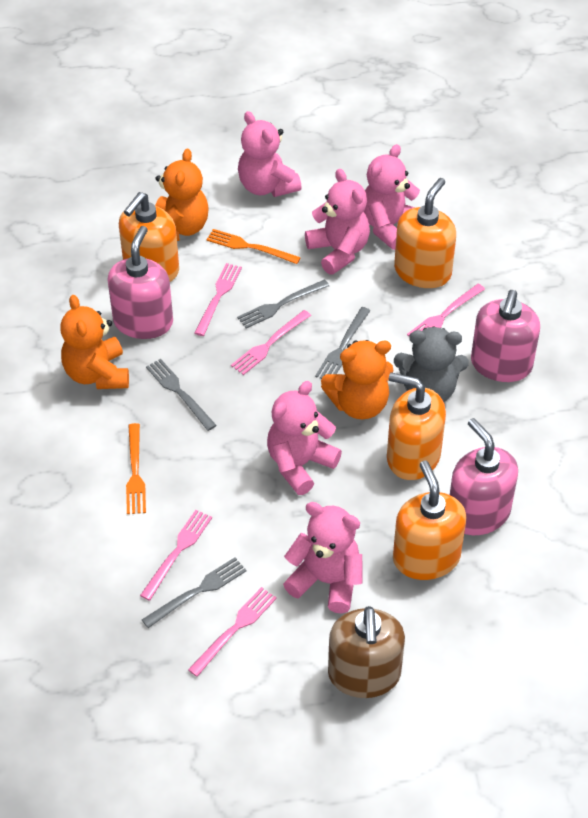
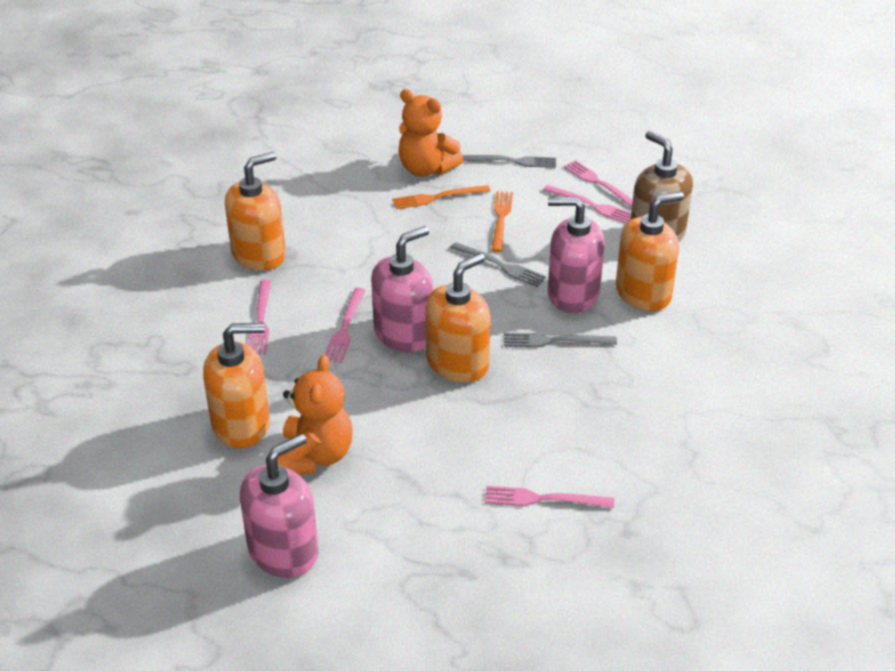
grey fork: [142,557,247,628] [146,359,217,431] [237,280,329,329] [315,307,371,379] = 4 -> [450,242,547,287] [463,155,556,168] [504,333,617,347] = 3
grey teddy bear: [394,326,469,402] = 1 -> none = 0
orange teddy bear: [60,295,129,389] [155,149,209,241] [321,340,393,419] = 3 -> [277,355,352,475] [398,89,463,176] = 2
pink teddy bear: [238,111,302,197] [267,381,342,495] [283,502,362,614] [305,169,370,275] [364,144,420,250] = 5 -> none = 0

